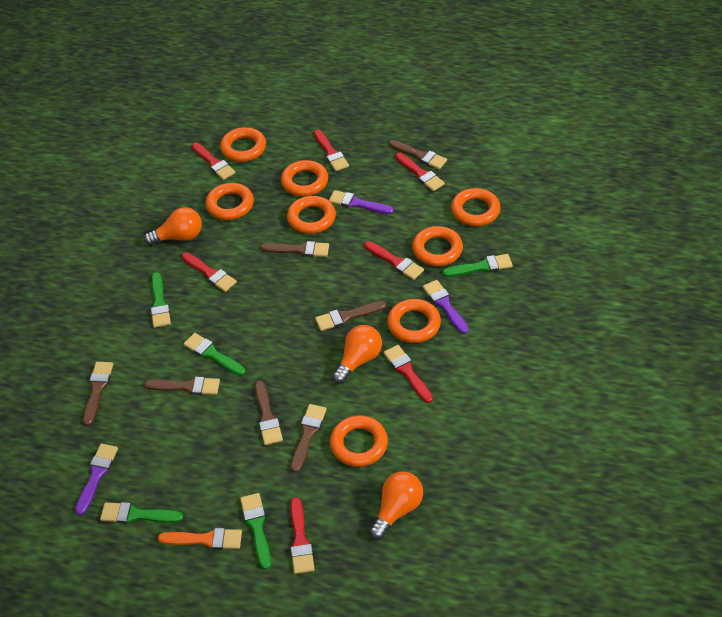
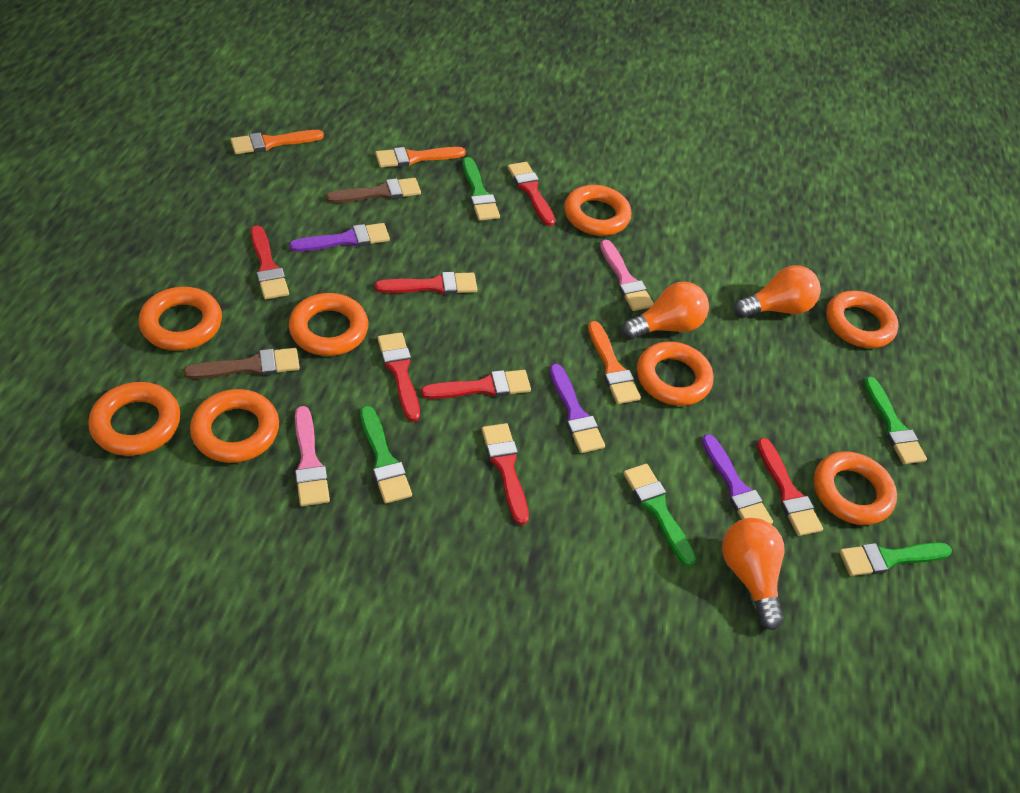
brown brush: [83,362,113,426] [144,377,220,395] [255,380,283,445] [261,241,329,257] [291,404,327,473] [315,301,386,331] [389,140,447,169] = 7 -> [183,348,300,379] [326,178,421,203] = 2
orange brush: [158,528,242,550] = 1 -> [230,130,324,154] [375,147,466,168] [588,321,641,404] = 3
pink brush: none = 0 -> [295,406,330,506] [600,240,654,311] = 2

